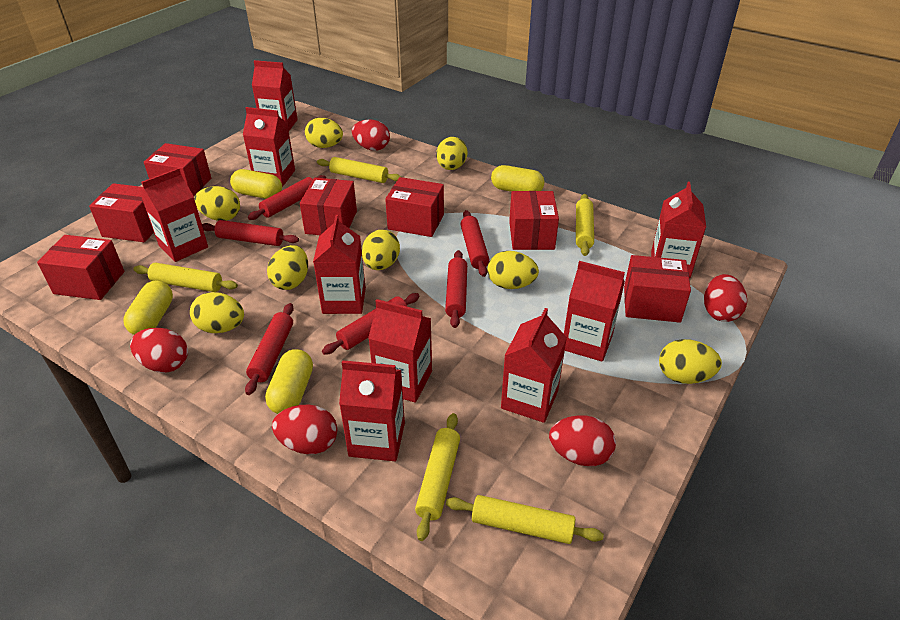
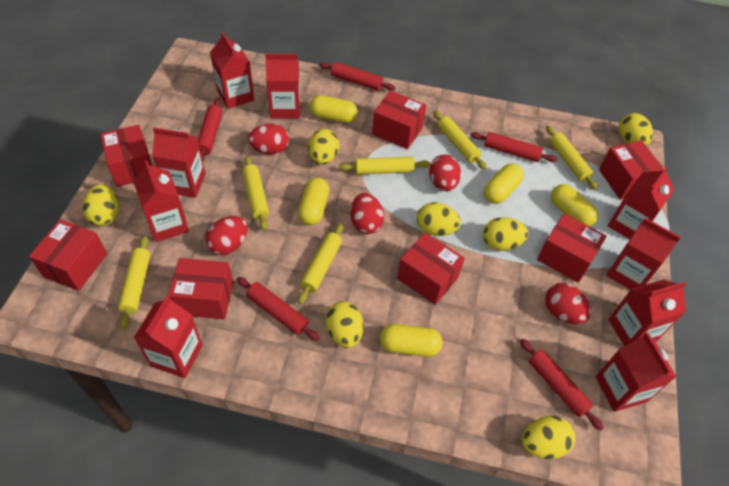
red rolling pin: [202,220,299,246] [245,303,294,395] [248,175,326,220] [322,293,419,355] [445,250,467,328] [461,210,490,277] = 6 -> [198,98,222,161] [237,277,319,341] [319,62,395,91] [470,132,557,162] [520,339,604,431] = 5
yellow capsule: [123,281,173,335] [230,169,282,199] [265,349,313,414] [491,165,544,192] = 4 -> [298,178,329,225] [310,95,358,123] [380,324,443,357] [484,163,524,204] [551,184,598,227] = 5
yellow egg: [190,292,244,333] [194,186,240,221] [267,245,308,290] [305,118,343,148] [362,230,400,270] [436,137,467,170] [487,251,539,289] [659,339,722,384] = 8 -> [83,184,119,226] [309,129,340,165] [326,301,364,348] [417,202,461,236] [483,217,529,251] [522,416,576,459] [619,113,653,145] = 7
yellow rolling pin: [133,263,238,292] [317,157,401,183] [415,413,460,541] [446,495,604,544] [576,194,594,256] = 5 -> [118,236,151,329] [242,156,269,230] [298,223,344,304] [339,157,430,175] [433,111,487,170] [546,126,598,190] = 6

